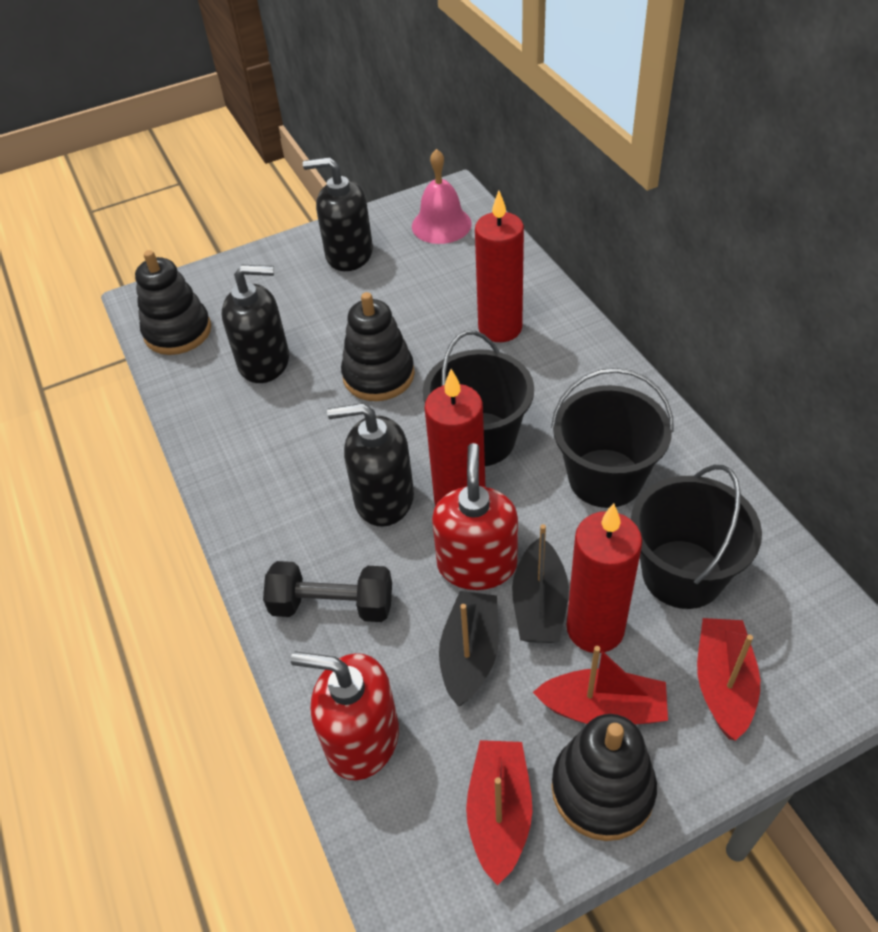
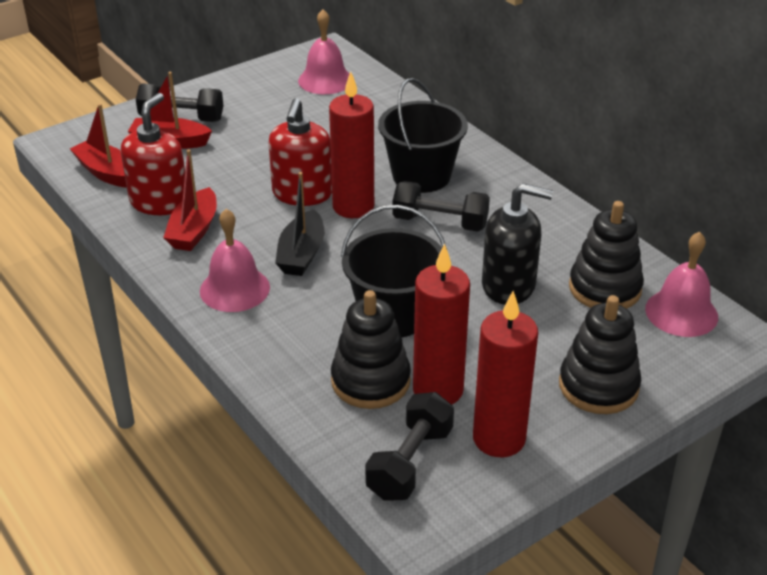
black boat: [439,591,499,706] [512,524,569,643] = 2 -> [275,172,324,276] = 1
black bucket: [423,331,534,466] [551,368,674,508] [631,465,762,609] = 3 -> [341,205,447,338] [378,78,468,193] = 2
black dumbbell: [263,561,392,622] = 1 -> [136,83,223,122] [365,392,454,501] [393,181,490,232] = 3
black soap dispenser: [222,265,289,383] [303,157,373,271] [327,403,414,527] = 3 -> [482,183,553,305] = 1
pink bell: [412,149,472,244] = 1 -> [200,209,270,312] [298,9,349,94] [645,231,718,337] = 3

